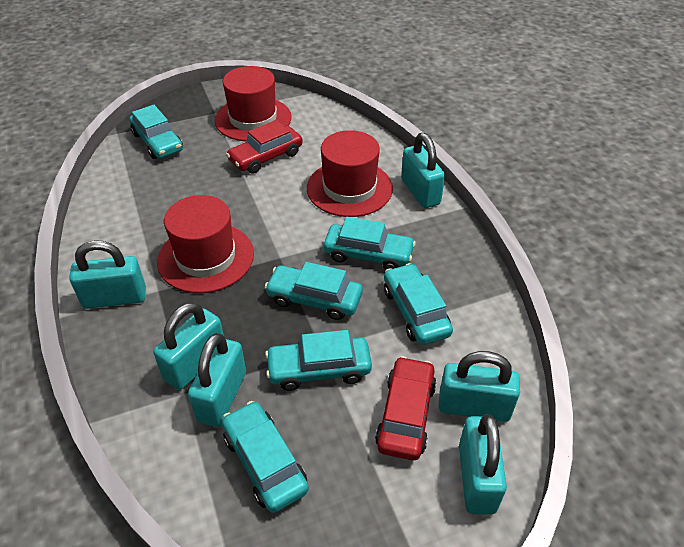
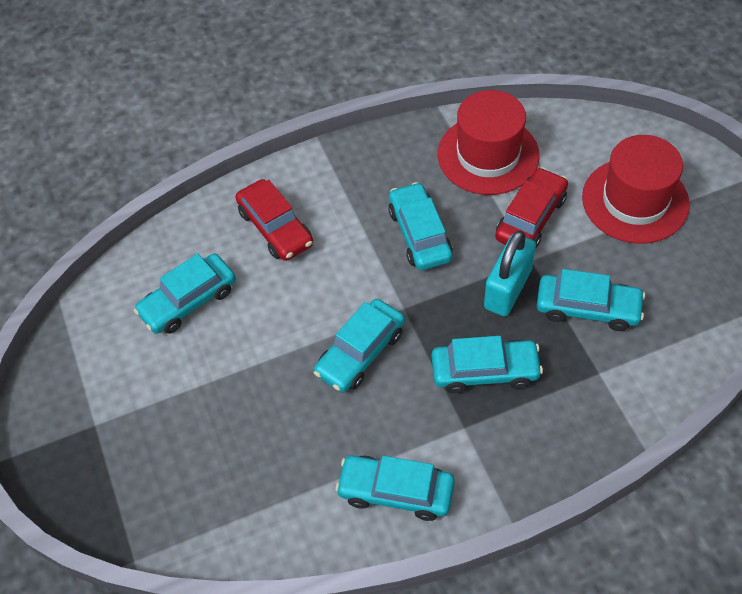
red hat: [157,195,254,293] [215,66,291,141] [307,130,393,217] = 3 -> [438,90,540,195] [582,135,690,244] = 2
turquoise padlock: [69,240,146,309] [153,302,224,390] [188,333,246,427] [401,133,445,208] [439,351,520,422] [459,414,507,515] = 6 -> [484,230,536,316] = 1

